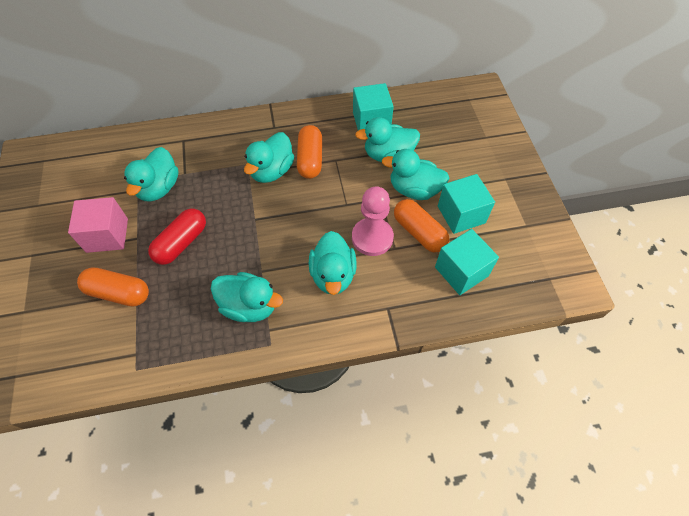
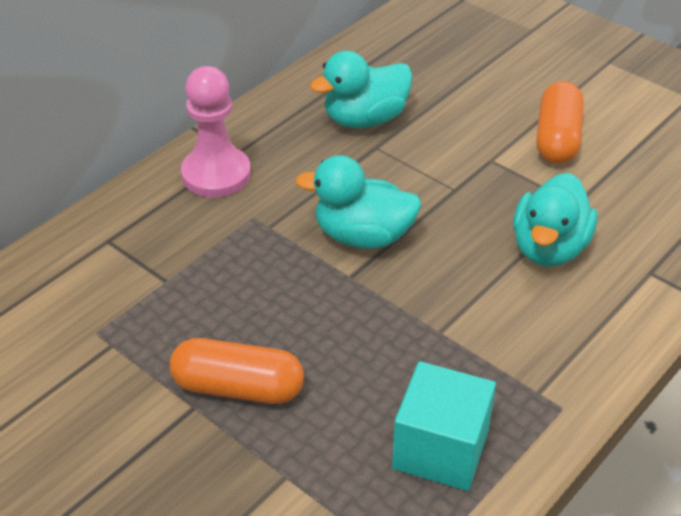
orange capsule: [77,267,149,306] [297,125,322,179] [394,199,449,252] = 3 -> [170,338,304,404] [536,81,584,164] = 2
pink cube: [68,197,128,253] = 1 -> none = 0
red capsule: [148,208,206,265] = 1 -> none = 0
turquoise cube: [353,83,394,130] [435,229,499,295] [438,174,495,234] = 3 -> [392,361,496,491] = 1
turquoise duck: [124,147,179,201] [211,272,283,322] [244,132,294,183] [309,231,357,295] [355,117,420,162] [382,149,450,200] = 6 -> [295,155,422,249] [310,51,413,128] [513,173,598,267] = 3

